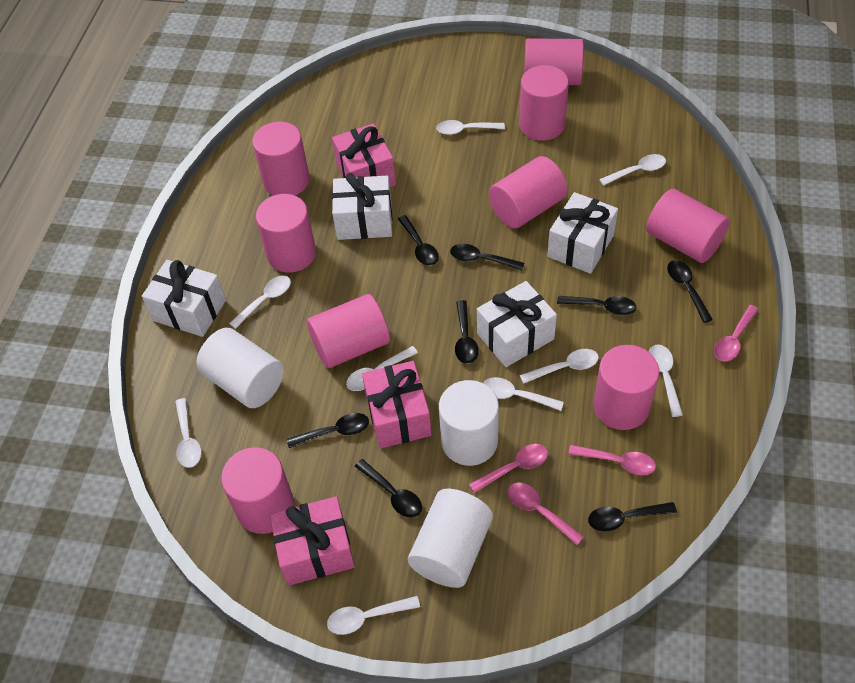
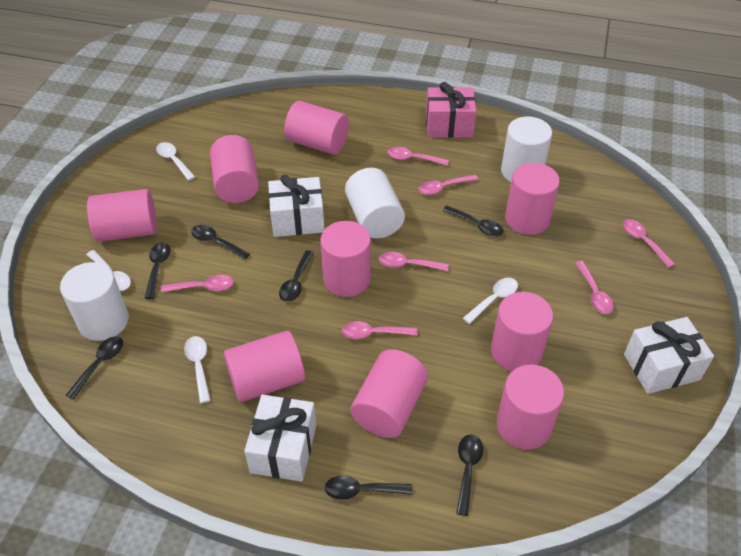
black spoon: [287,413,369,448] [355,459,422,518] [398,215,439,266] [450,244,524,270] [455,300,479,364] [557,296,637,315] [588,502,677,532] [667,260,713,323] = 8 -> [65,336,123,400] [145,242,171,299] [191,225,250,260] [279,250,314,302] [324,475,412,500] [442,205,504,236] [456,434,483,516] = 7
pink gift: [270,496,355,586] [332,124,396,187] [362,361,432,449] = 3 -> [426,82,476,138] = 1
pink spoon: [469,444,548,493] [508,482,584,545] [568,445,656,475] [714,305,759,361] = 4 -> [161,275,234,292] [342,321,417,339] [378,252,449,271] [387,147,449,166] [418,174,478,195] [575,261,614,314] [622,219,675,268] = 7
white gift: [142,260,226,337] [332,173,392,240] [477,281,557,367] [548,192,618,274] = 4 -> [244,395,316,482] [268,175,324,237] [624,317,714,394] = 3
white spoon: [175,398,202,468] [229,276,291,329] [327,596,420,635] [346,346,418,391] [436,120,505,135] [483,377,564,411] [520,349,599,384] [599,154,666,186] [649,345,683,417] = 9 -> [86,250,131,291] [156,142,195,181] [184,336,211,403] [463,278,518,324] = 4

